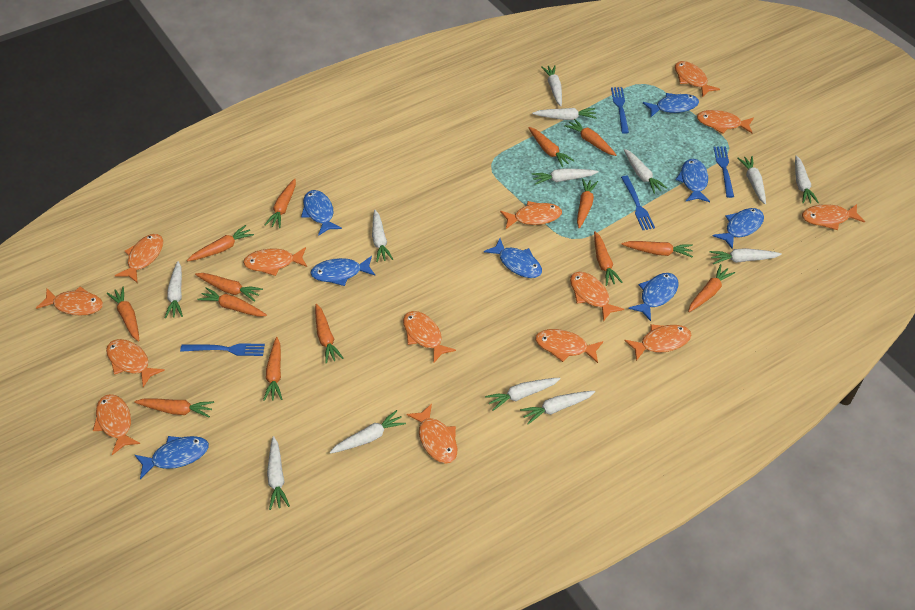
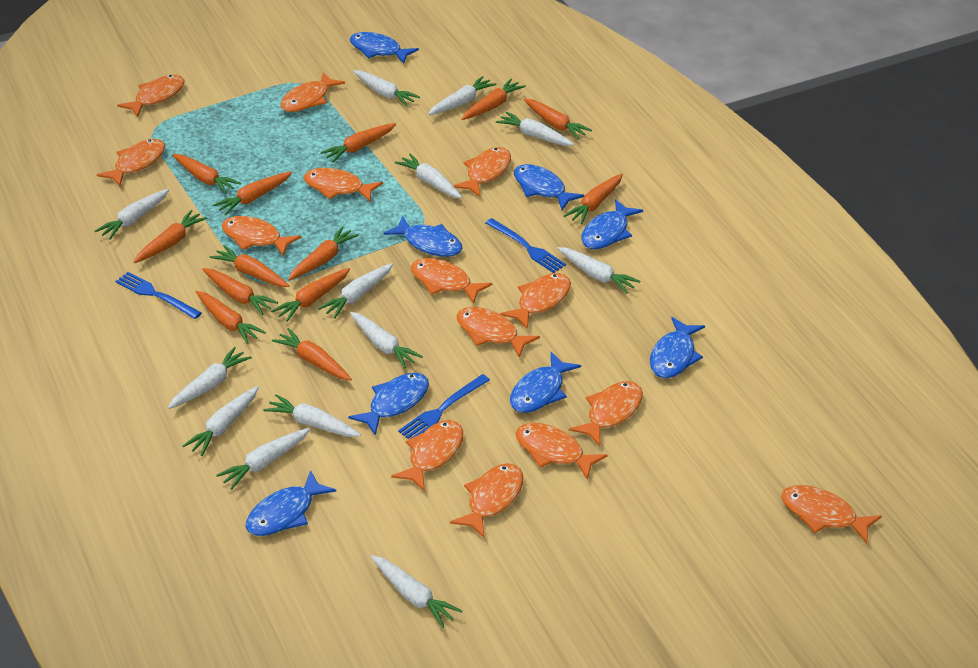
blue fork: [180,343,265,356] [611,87,629,134] [621,176,655,230] [713,146,734,198] = 4 -> [115,272,202,319] [398,374,490,439] [486,218,566,273] = 3
orange carrot: [107,287,139,342] [134,399,214,418] [187,225,254,262] [195,273,263,302] [197,287,267,317] [263,337,282,401] [265,178,296,228] [315,304,343,364] [528,127,575,167] [564,119,616,156] [577,179,598,229] [594,231,623,286] [621,241,693,257] [688,264,735,312] = 14 -> [134,210,207,263] [172,154,241,194] [196,291,266,344] [202,268,278,315] [209,245,290,287] [213,171,292,215] [271,268,350,322] [272,328,352,381] [288,226,359,281] [320,123,396,163] [462,79,526,120] [524,99,592,139] [564,173,623,224] = 13

